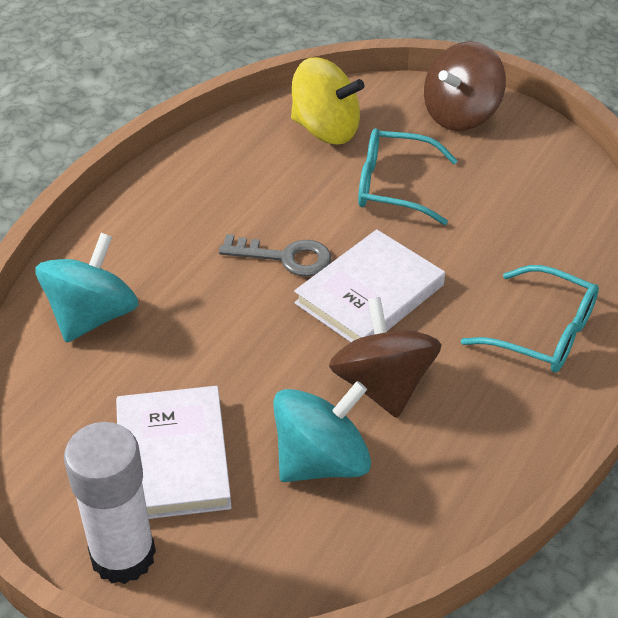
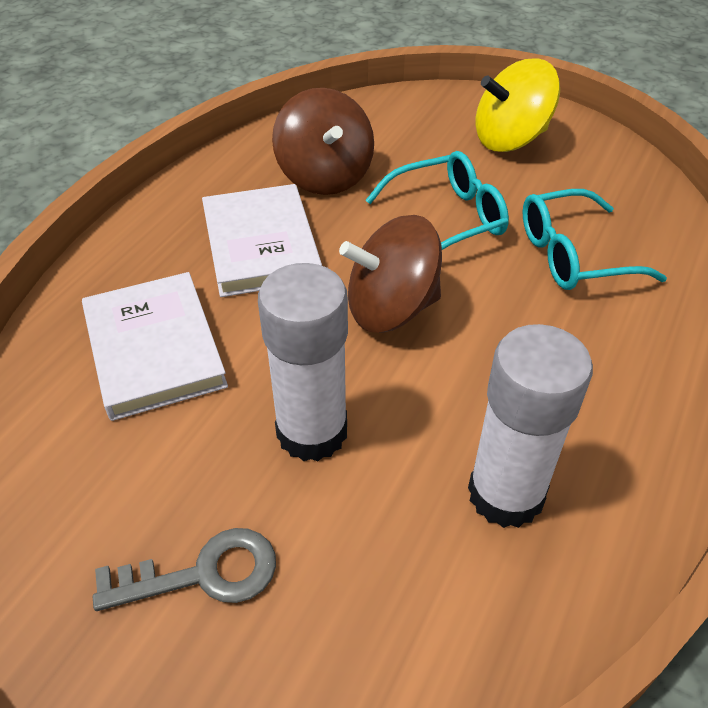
turquoise spinning top: [35,233,139,343] [273,381,371,482] = 2 -> none = 0
white glue stick: [64,422,156,584] = 1 -> [258,263,348,461] [468,324,593,528] = 2

